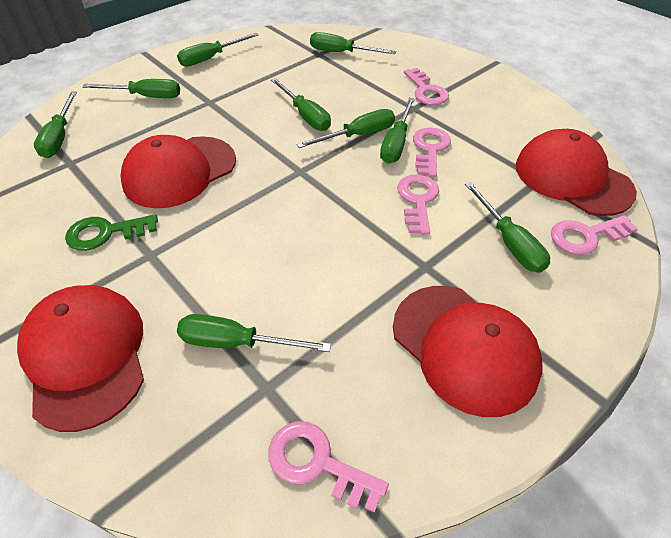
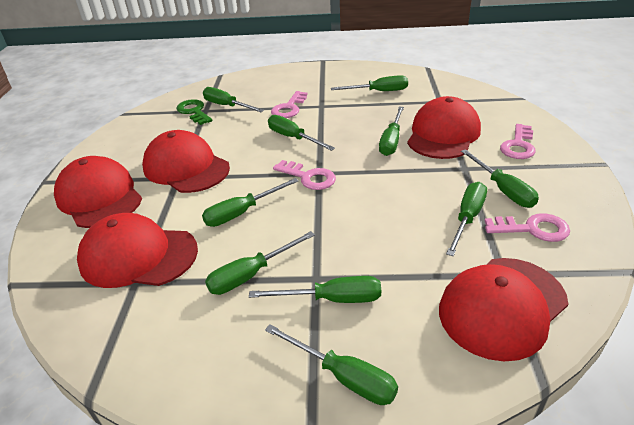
green screwdriver: [34,91,77,158] [82,79,180,98] [177,33,259,67] [177,314,331,352] [271,78,331,131] [297,109,395,148] [310,32,396,54] [380,98,415,163] [465,182,550,273] = 9 -> [202,178,298,227] [203,87,264,112] [205,231,315,295] [249,276,381,303] [265,324,398,405] [268,115,335,151] [331,75,408,91] [379,107,404,156] [446,182,487,256] [461,149,539,208] = 10
pink key: [268,421,389,513] [397,174,439,235] [404,68,449,105] [413,128,451,177] [551,215,638,255] = 5 -> [271,91,308,118] [273,160,336,190] [485,213,570,242] [500,124,535,159] = 4
red cap: [17,285,144,432] [120,135,236,208] [393,286,543,417] [516,129,637,216] = 4 -> [54,156,142,228] [77,213,198,288] [142,130,230,193] [407,96,481,159] [439,258,568,361] = 5

